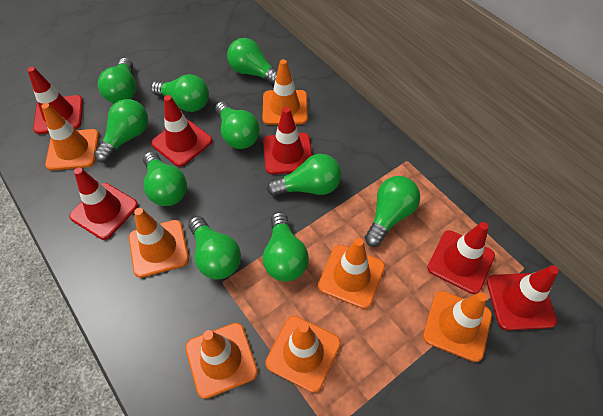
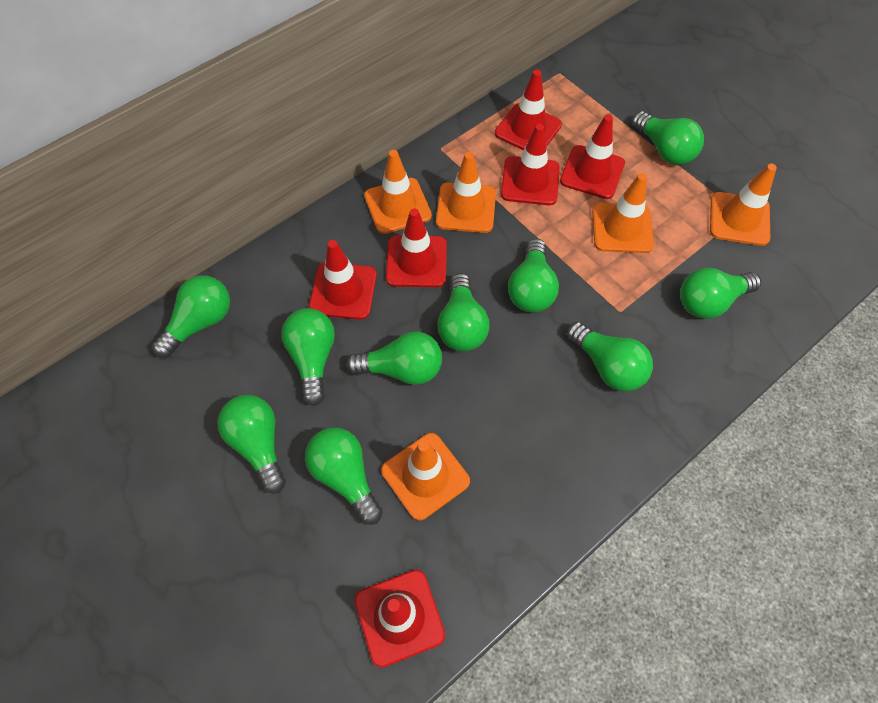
orange traffic cone: [41,103,99,170] [129,208,189,278] [185,323,258,399] [262,59,308,125] [265,316,341,393] [318,238,385,309] [423,291,492,362] = 7 -> [364,150,432,234] [381,433,470,521] [436,152,496,233] [592,173,654,253] [710,164,777,246] = 5

